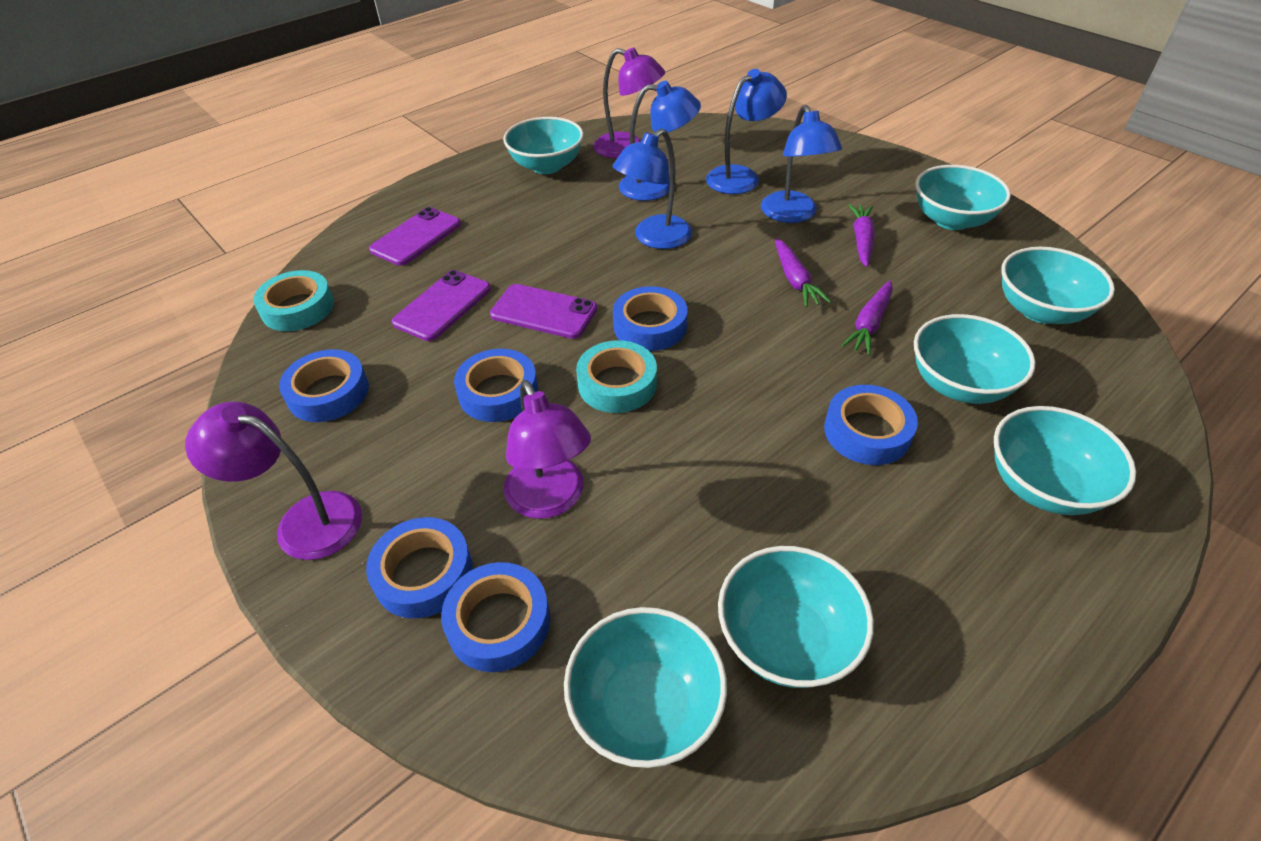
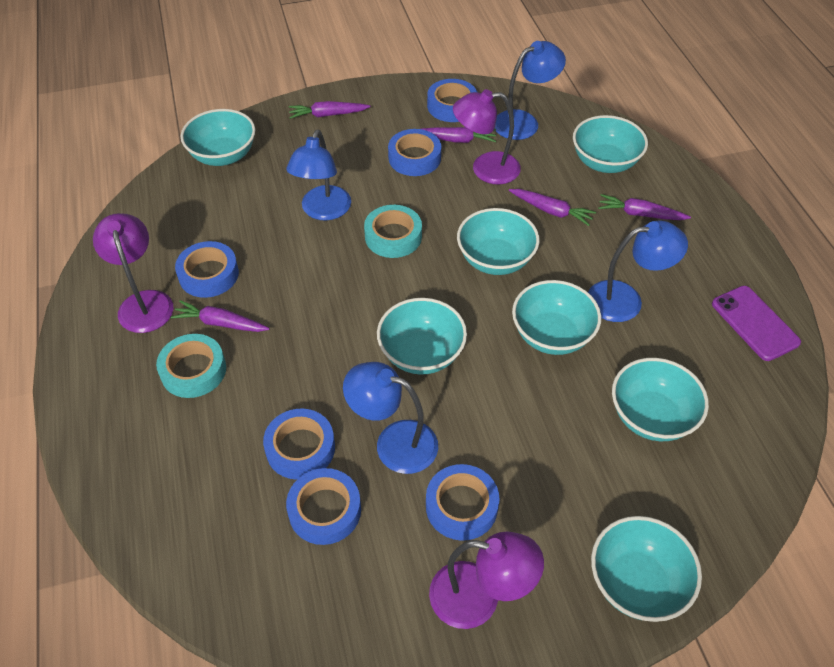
purple carrot: [775,238,831,307] [841,280,893,355] [848,204,875,267] = 3 -> [171,300,270,332] [289,101,371,119] [421,127,496,143] [509,189,596,226] [598,194,691,220] = 5
purple phone: [369,207,461,266] [392,270,491,341] [490,284,597,339] = 3 -> [712,286,801,361] = 1

